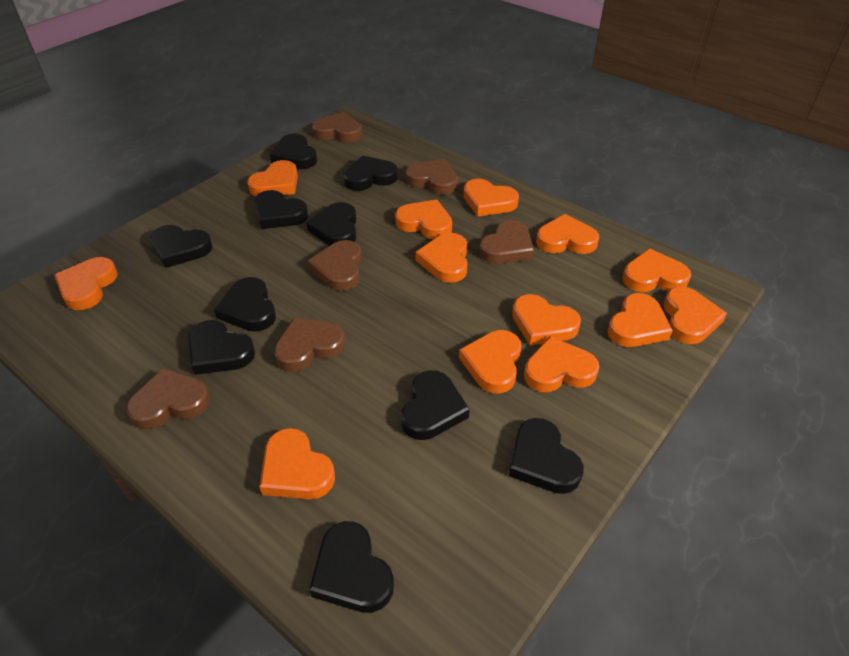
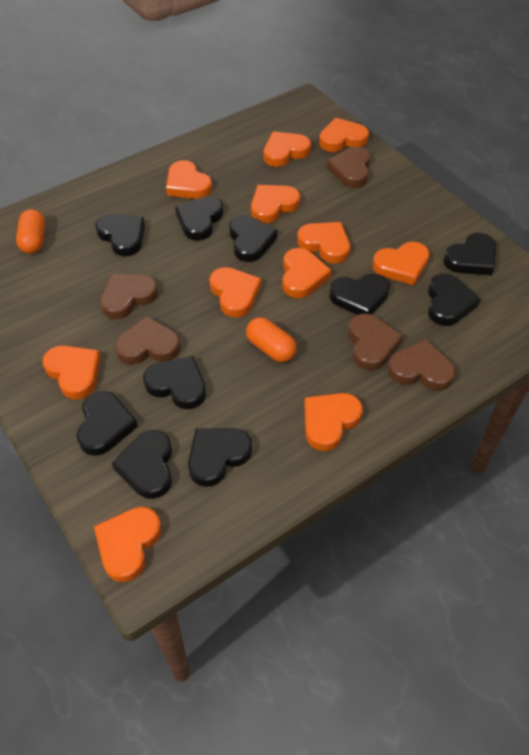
brown heart: [126,368,210,430] [274,317,345,372] [308,240,362,291] [312,112,362,142] [406,159,458,195] [479,220,534,264] = 6 -> [100,274,158,319] [115,316,181,365] [326,147,371,188] [348,314,403,370] [388,339,456,391] = 5
orange capsule: none = 0 -> [16,209,45,254] [246,317,297,362] = 2
orange heart: [54,257,118,310] [247,160,298,196] [260,428,335,499] [395,199,452,239] [416,233,468,283] [459,330,522,393] [463,179,519,217] [512,294,581,346] [524,336,599,392] [536,214,599,254] [607,293,673,347] [623,248,691,292] [664,287,727,344] = 13 -> [42,346,101,400] [94,507,162,582] [166,160,212,199] [209,267,261,318] [251,185,300,223] [264,132,311,167] [282,248,332,298] [297,222,350,264] [304,393,363,451] [319,118,369,152] [372,242,430,285] = 11

